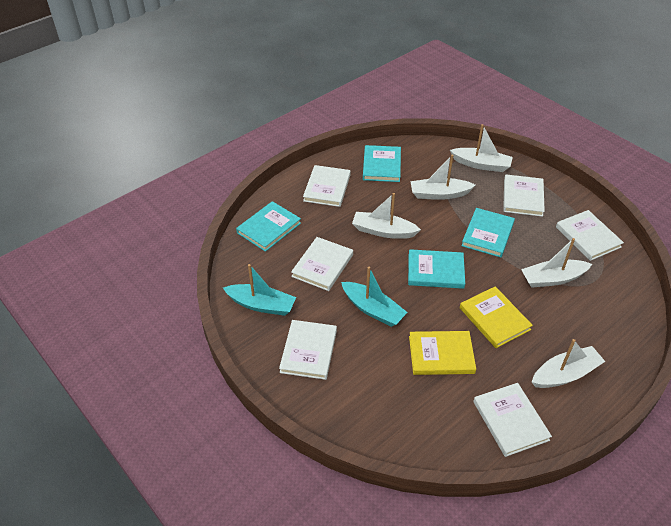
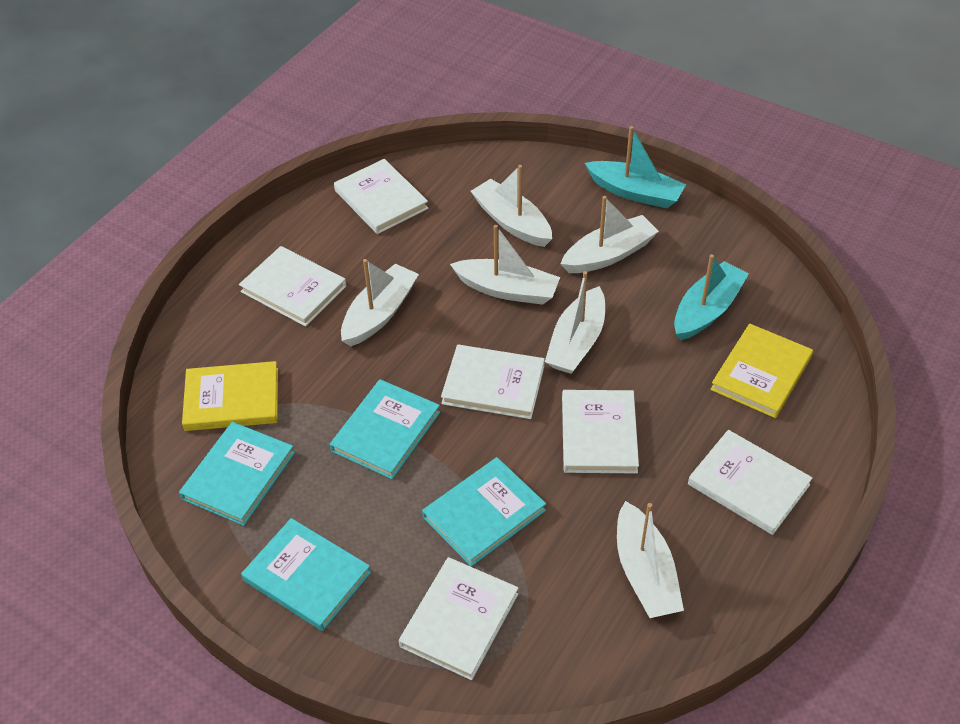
white boat: [352,193,421,239] [410,155,476,200] [450,124,513,172] [521,238,592,288] [532,339,606,388] = 5 -> [341,259,419,346] [450,225,560,305] [471,165,552,247] [545,271,605,374] [560,196,659,273] [617,501,684,618] = 6

